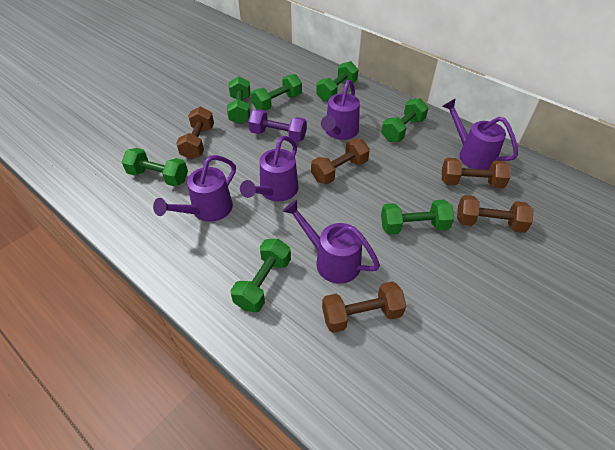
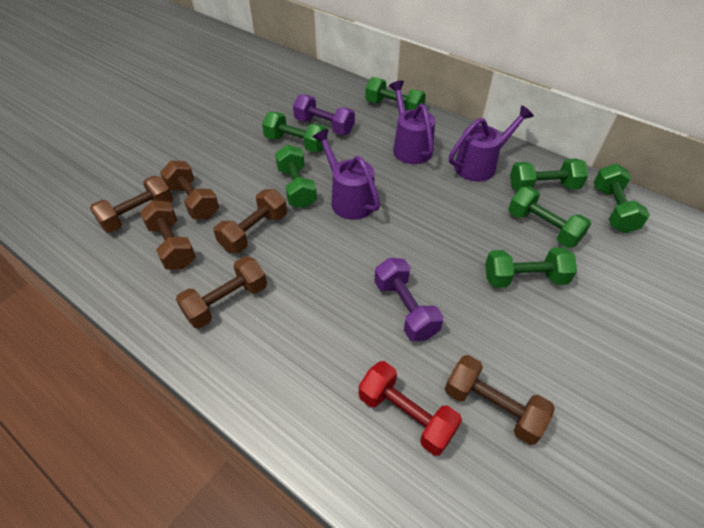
brown dumbbell: [176,107,214,160] [311,139,370,184] [322,281,406,333] [442,158,510,188] [457,195,534,233] = 5 -> [90,176,173,233] [140,200,196,270] [160,161,219,219] [176,256,267,329] [214,189,287,253] [445,355,555,445] = 6
purple dumbbell: [248,109,307,142] = 1 -> [293,94,355,135] [374,258,444,341] = 2
purple watering can: [153,155,236,222] [240,136,299,201] [283,200,380,284] [321,80,360,140] [442,98,518,170] = 5 -> [313,129,380,220] [389,81,435,164] [449,105,534,181] = 3
red dumbbell: none = 0 -> [359,361,462,456] = 1

